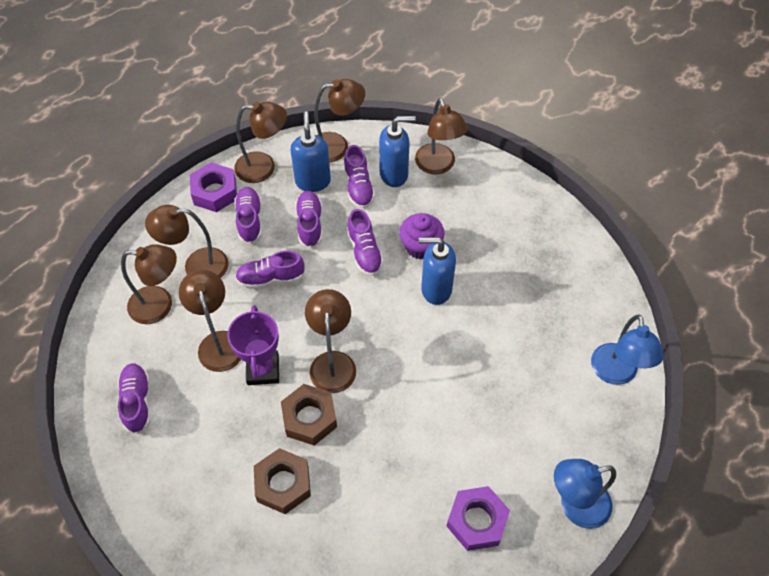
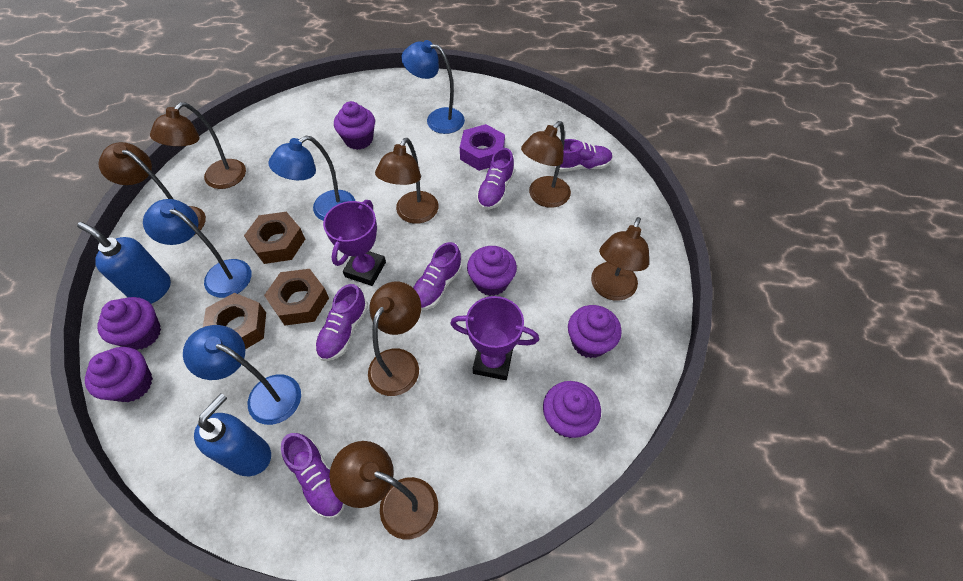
blue lamp: [554,459,616,529] [591,315,664,385] = 2 -> [143,199,251,298] [183,325,301,425] [268,136,355,221] [401,40,465,134] = 4
blue soap dispenser: [290,112,331,192] [379,116,416,187] [419,237,456,305] = 3 -> [77,222,171,304] [194,393,271,476] = 2
brown nut: [254,448,311,514] [281,384,337,446] = 2 -> [203,293,266,349] [244,212,305,264] [264,269,329,325] = 3
purple cupcake: [399,213,444,259] = 1 -> [85,347,153,402] [97,297,161,350] [334,101,375,150] [467,246,517,296] [543,381,601,438] [568,305,622,358] = 6
purple nut: [190,162,237,212] [447,486,510,551] = 2 -> [460,124,505,171] = 1
purple shoe: [118,363,150,434] [234,187,262,244] [235,250,305,289] [295,191,322,248] [343,145,375,209] [347,209,384,276] = 6 -> [281,433,345,519] [315,284,368,361] [413,242,462,310] [476,148,515,210] [551,139,613,172] = 5
purple trophy: [227,305,279,385] = 1 -> [323,200,386,286] [450,296,539,380] = 2

